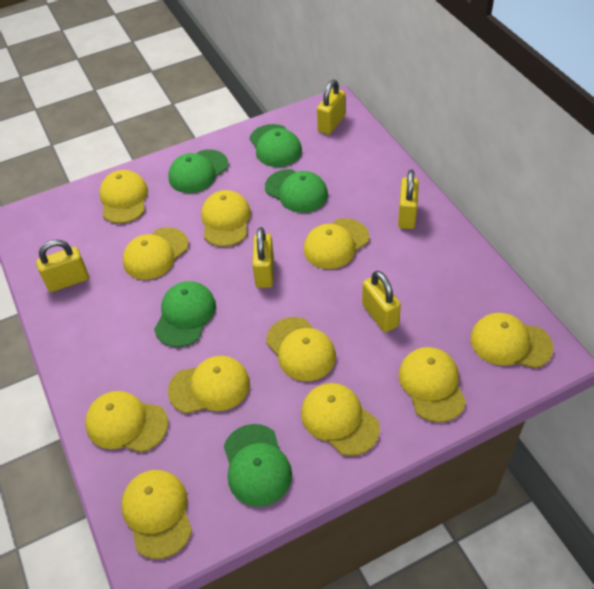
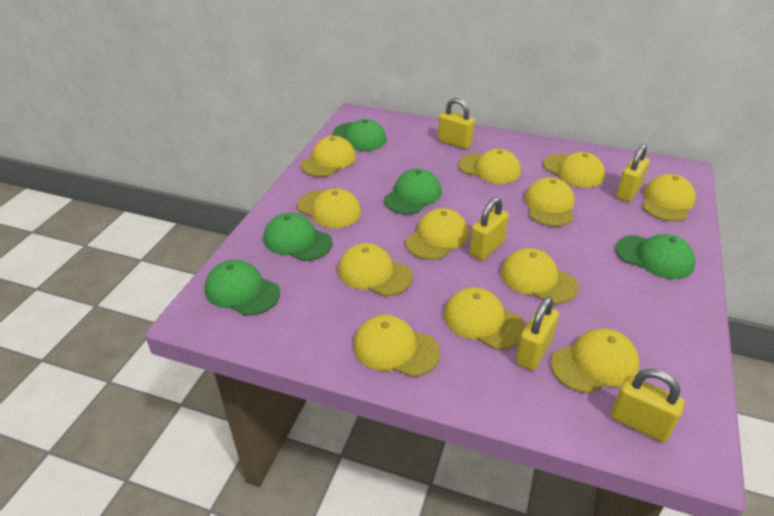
yellow cap: [85,391,168,453] [99,170,148,224] [121,470,192,559] [123,227,189,280] [168,356,250,414] [201,190,251,247] [266,317,336,381] [301,383,380,456] [303,218,369,269] [399,347,466,423] [471,313,553,368] = 11 -> [297,189,361,228] [301,136,356,177] [338,243,413,296] [353,315,440,377] [405,208,469,260] [444,287,526,350] [458,149,521,184] [501,248,579,304] [524,177,575,227] [543,152,605,187] [551,329,639,393] [642,174,696,222] = 12

